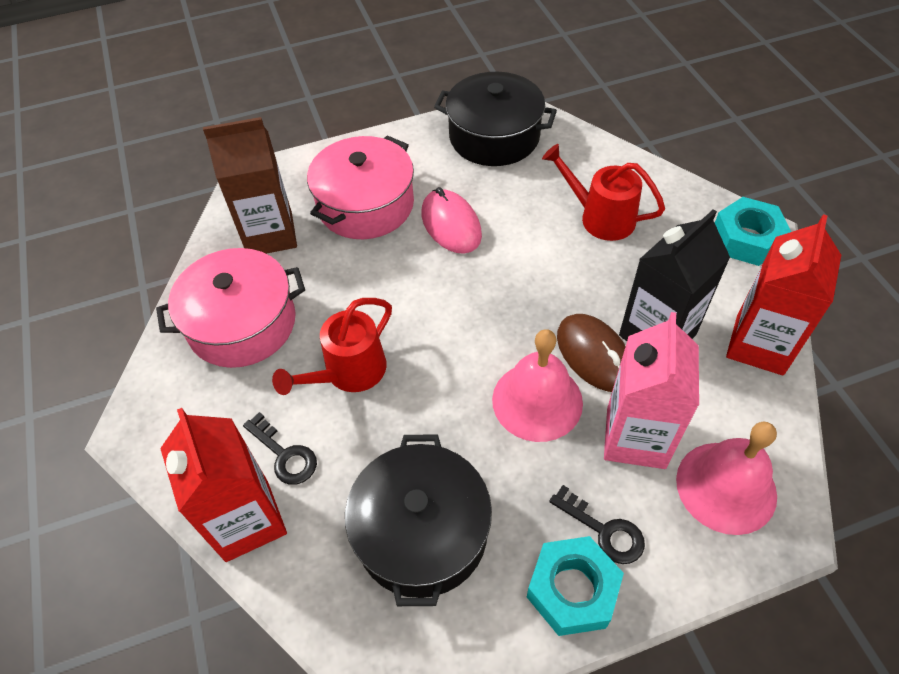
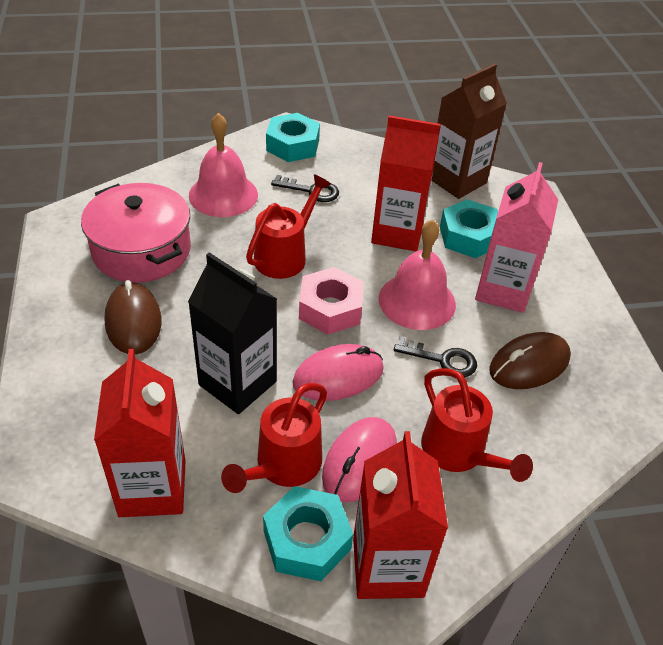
black pot: [345,434,492,606] [434,72,557,166] = 2 -> none = 0
brown mouse: [557,314,626,392] = 1 -> [105,280,161,354] [489,332,571,389] = 2
pink mouse: [421,187,482,254] = 1 -> [292,344,384,401] [322,417,397,502] = 2
pink nut: none = 0 -> [299,267,364,335] = 1
pink pot: [156,248,305,368] [307,135,414,239] = 2 -> [81,183,191,283] = 1
red carton: [160,408,287,562] [726,214,841,375] = 2 -> [94,349,186,517] [353,431,448,599] [371,115,441,252] = 3
red watering can: [272,298,392,395] [542,144,665,241] = 2 -> [221,383,327,493] [246,174,331,279] [421,368,533,482] = 3
turquoise nut: [527,536,624,636] [715,197,791,266] = 2 -> [263,486,353,581] [266,113,320,162] [440,199,498,258] = 3

